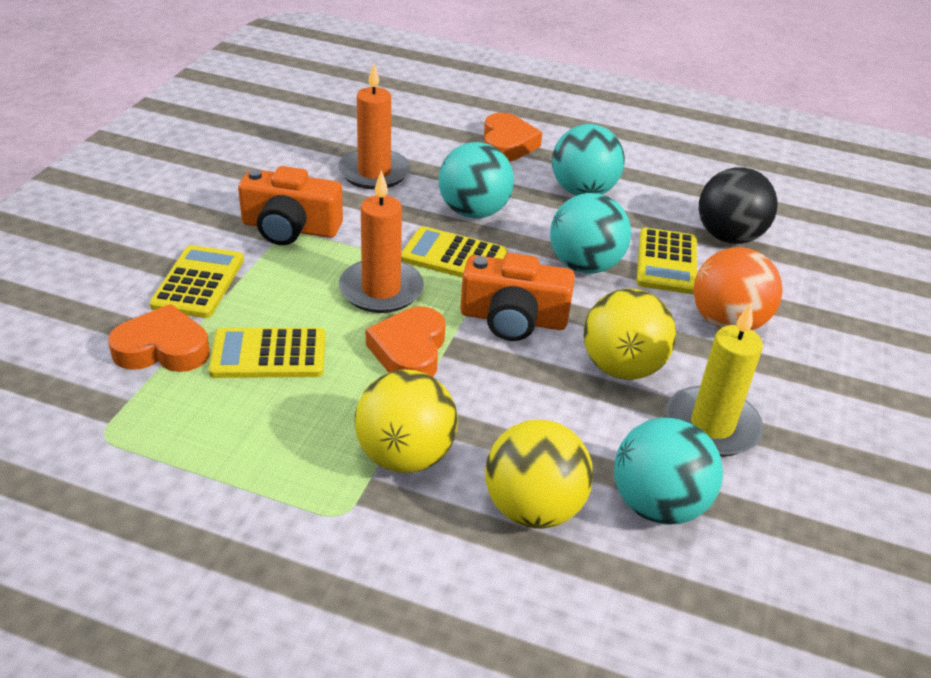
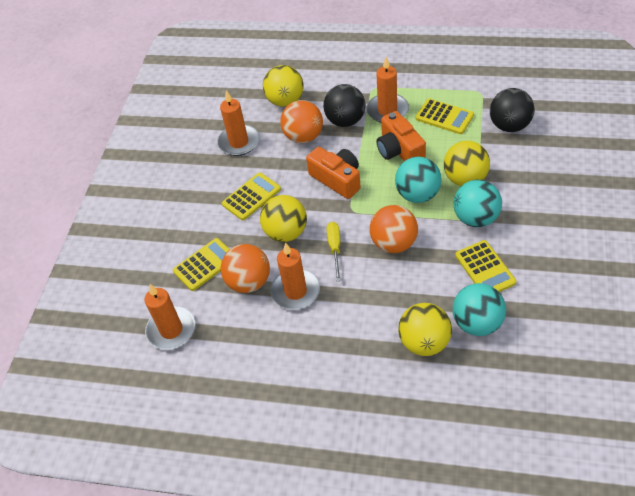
black ball: [699,167,778,244] = 1 -> [323,84,366,127] [490,88,535,132] = 2
orange ball: [694,247,782,330] = 1 -> [220,244,270,293] [280,100,323,143] [370,205,418,253] = 3
orange candle: [338,63,411,189] [339,170,424,313] = 2 -> [144,284,195,350] [217,90,259,156] [270,243,320,310] [366,57,409,123] = 4
orange heart: [108,304,210,372] [366,307,445,377] [484,113,542,162] = 3 -> none = 0
turquoise ball: [439,142,514,218] [550,193,631,274] [552,124,625,195] [614,417,723,525] = 4 -> [395,157,442,203] [453,283,506,336] [454,180,502,227] = 3
yellow ball: [355,369,458,473] [485,420,593,529] [583,288,676,380] = 3 -> [260,195,307,242] [263,65,304,107] [398,303,452,356] [444,141,490,186] = 4
yellow candle: [666,303,764,457] = 1 -> none = 0
yellow screwdriver: none = 0 -> [327,222,341,281] = 1

